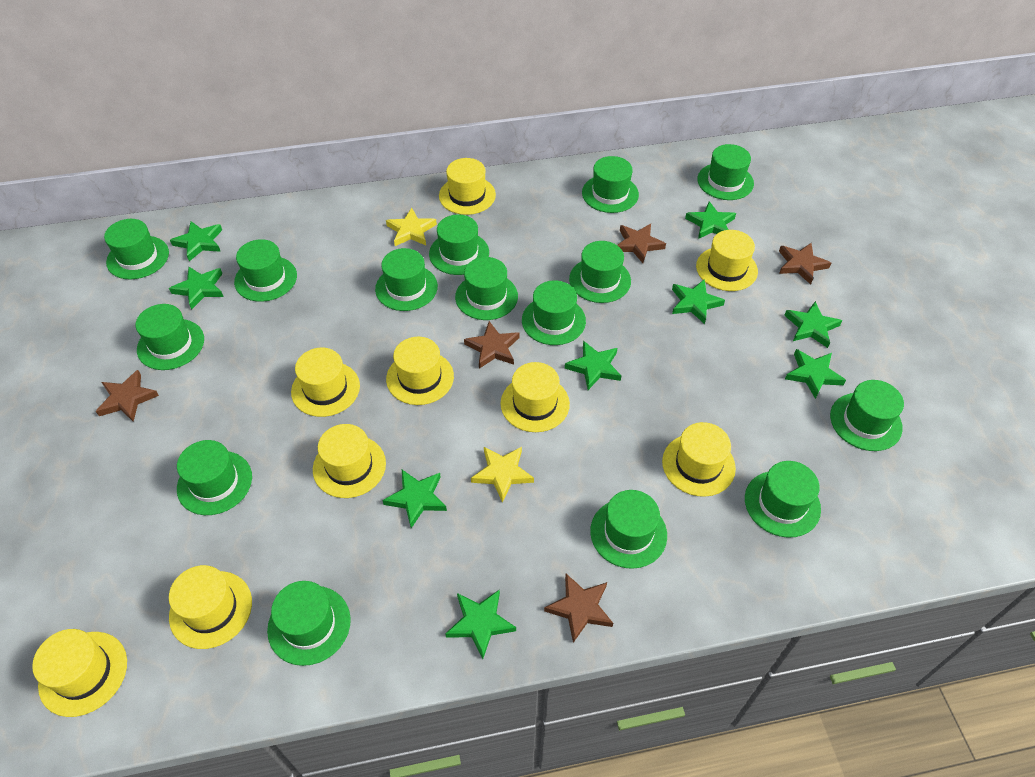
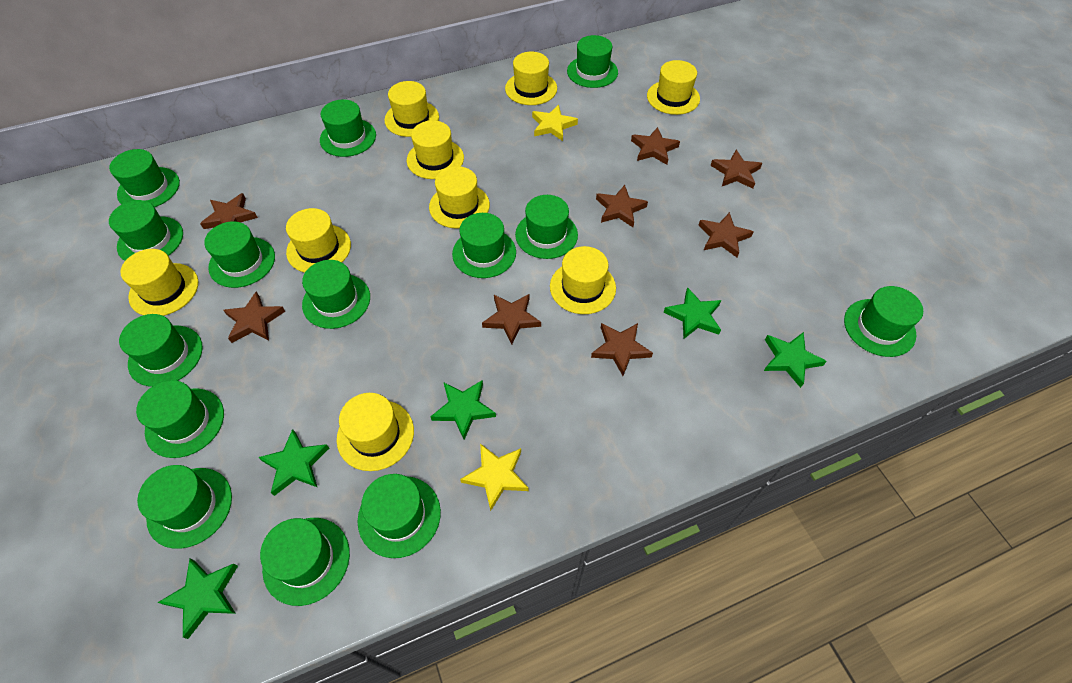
brown star: [96,370,159,422] [464,321,520,369] [544,574,613,643] [617,224,666,263] [779,243,831,285] = 5 -> [200,193,258,229] [223,291,285,343] [482,294,541,345] [591,323,653,376] [596,185,648,227] [631,127,680,165] [698,212,754,257] [711,150,762,189] = 8
green hat: [104,219,169,279] [136,304,204,370] [177,440,252,515] [234,239,297,302] [267,581,351,666] [375,248,438,311] [429,215,489,275] [455,257,518,320] [522,280,586,345] [569,241,631,303] [582,156,639,213] [590,490,667,569] [697,144,754,200] [745,461,821,538] [830,380,904,451] = 15 -> [109,149,180,207] [109,200,183,261] [119,314,203,387] [136,380,224,458] [137,465,232,549] [204,221,275,288] [260,518,350,606] [302,260,370,329] [320,99,376,157] [358,474,441,558] [452,213,516,278] [515,195,578,259] [567,35,618,88] [844,286,923,357] = 14
green star: [169,267,224,310] [170,221,222,261] [382,470,447,528] [446,589,516,659] [565,341,621,390] [672,279,725,324] [685,201,736,239] [784,301,842,348] [785,349,846,399] = 9 -> [158,559,238,639] [258,429,329,496] [430,381,496,439] [664,287,721,339] [764,332,827,388] = 5

